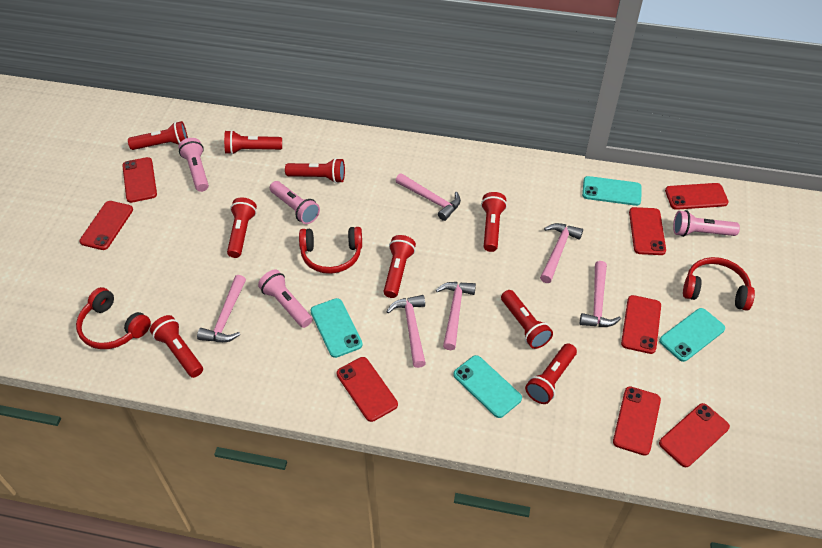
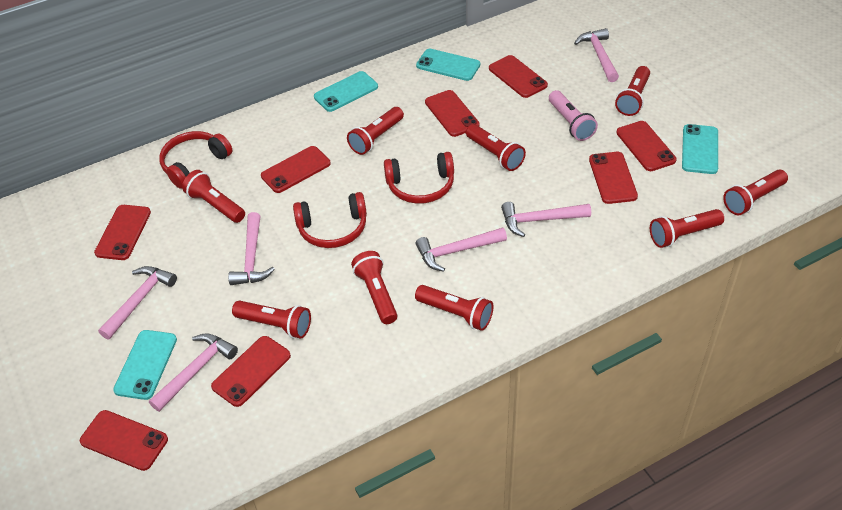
pink flashlight: [178,138,209,192] [258,269,312,328] [270,181,320,224] [673,210,740,237] = 4 -> [549,90,598,141] = 1

